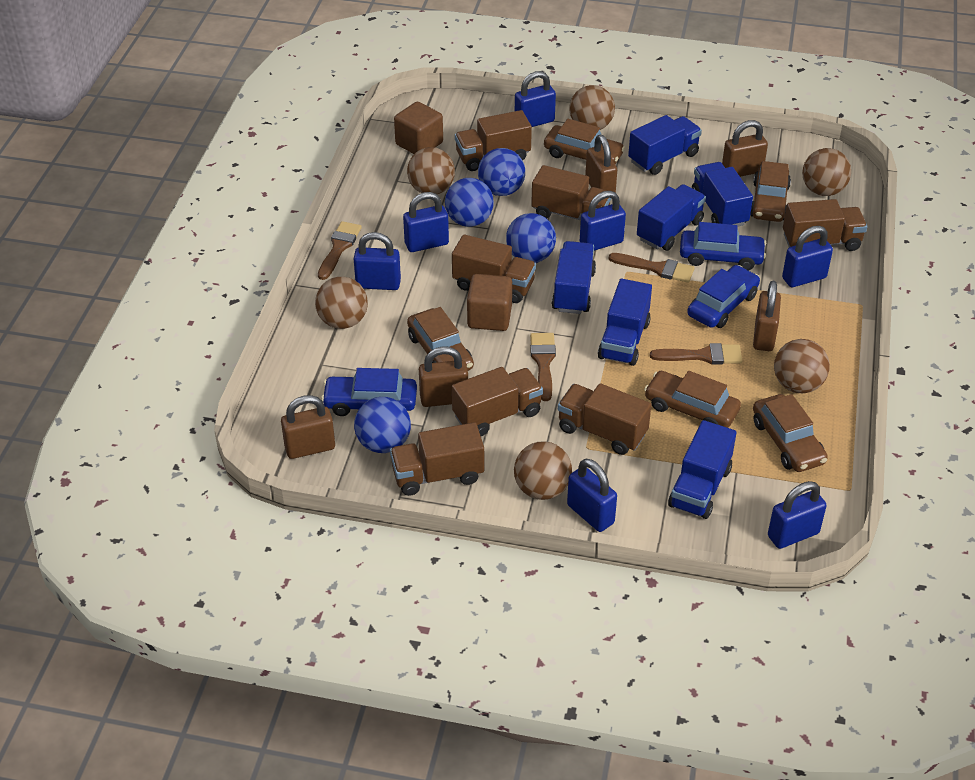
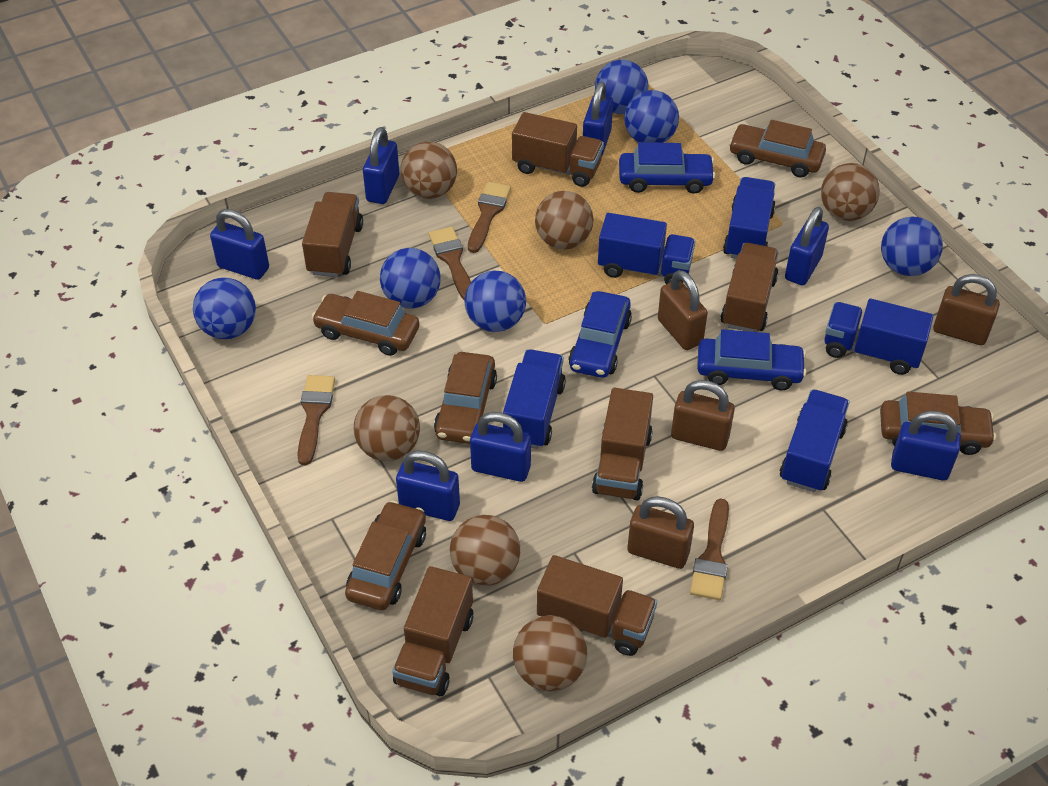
blue ball: [354,397,411,453] [445,178,494,227] [478,148,525,196] [506,213,556,263] = 4 -> [193,277,256,339] [380,248,441,309] [465,270,526,332] [595,60,649,114] [624,90,679,143] [881,216,943,276] = 6
blue truck: [552,241,596,314] [598,279,652,366] [628,115,702,175] [637,184,706,251] [668,420,737,519] [692,162,753,227] = 6 -> [503,349,566,449] [598,213,695,284] [723,177,775,259] [780,389,850,492] [824,299,933,375] = 5
brown cube: [394,102,443,154] [467,274,512,331] = 2 -> none = 0
brown padlock: [281,395,335,459] [419,346,468,407] [585,135,617,193] [722,120,768,177] [753,281,781,351] = 5 -> [627,496,694,569] [658,270,708,350] [671,380,735,451] [933,274,1000,345] = 4
brown truck: [390,422,484,496] [452,234,536,303] [452,367,543,436] [455,110,532,171] [531,165,611,220] [558,383,651,455] [783,199,867,251] = 7 -> [302,192,363,277] [392,566,473,696] [512,112,604,187] [537,555,657,656] [592,388,653,500] [721,243,779,332] = 6

